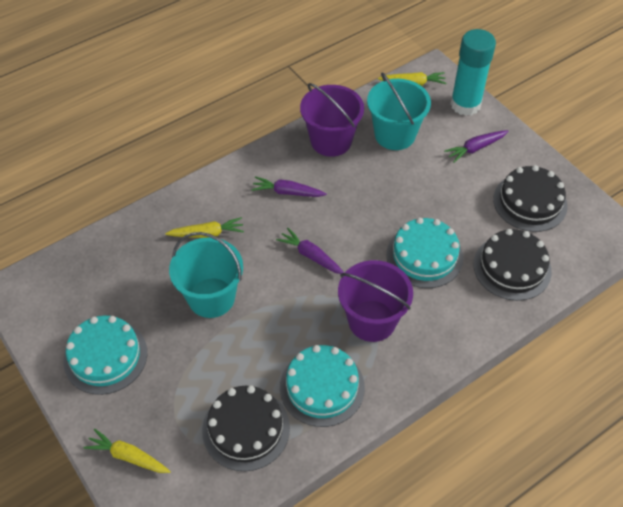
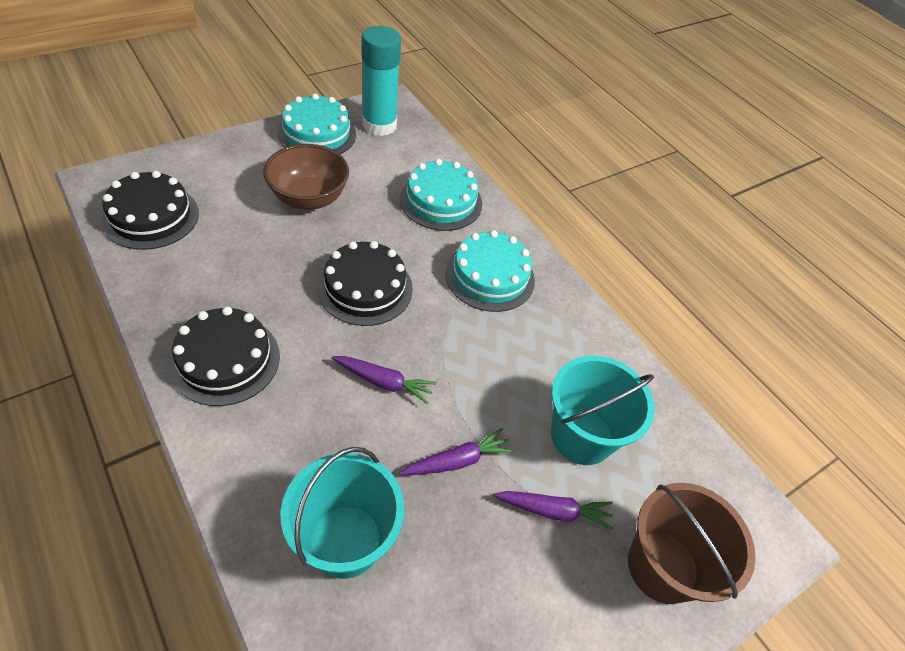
brown bowl: none = 0 -> [263,144,349,210] = 1
brown bucket: none = 0 -> [628,483,756,604] = 1
purple bucket: [300,83,364,157] [338,260,413,342] = 2 -> none = 0
yellow carrot: [83,429,171,473] [165,217,244,238] [378,72,446,86] = 3 -> none = 0

